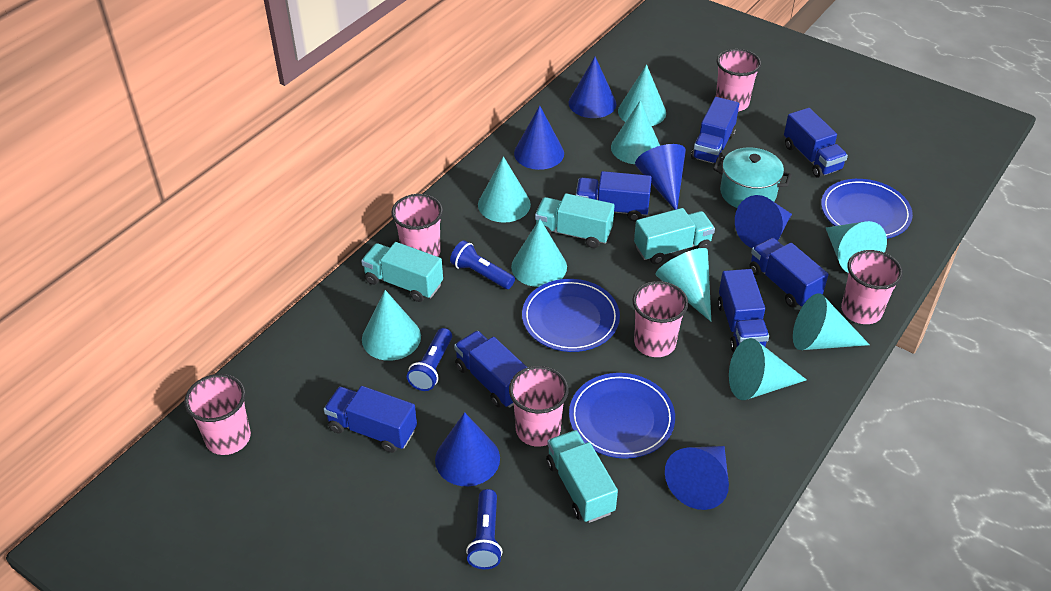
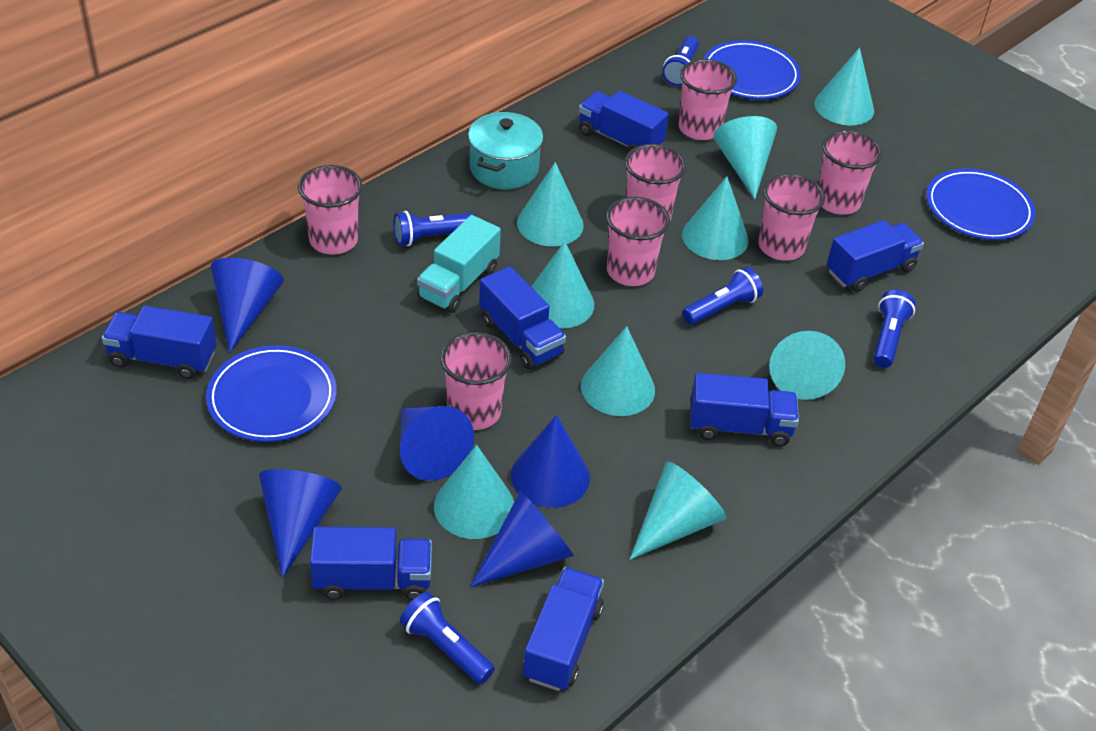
blue cone: [435,412,500,486] [514,105,564,170] [569,57,616,118] [635,144,686,210] [665,446,729,510] [735,195,792,248] = 6 -> [211,258,284,353] [259,469,342,578] [400,406,474,481] [470,491,574,587] [511,415,590,508] = 5
blue flashlight: [407,328,452,391] [450,240,515,289] [466,489,503,569] = 3 -> [393,211,475,246] [400,592,495,684] [662,36,699,86] [682,267,763,325] [873,290,915,368] = 5
pink cup: [184,374,251,455] [391,194,443,257] [509,366,569,447] [632,281,688,357] [716,49,761,111] [841,250,903,324] = 6 -> [298,165,363,254] [440,332,512,430] [606,197,670,286] [625,144,686,221] [678,59,737,140] [758,173,825,261] [818,130,882,215] = 7
turquoise truck: [361,242,443,302] [535,193,614,248] [546,430,618,523] [634,208,715,264] = 4 -> [417,215,501,313] = 1

